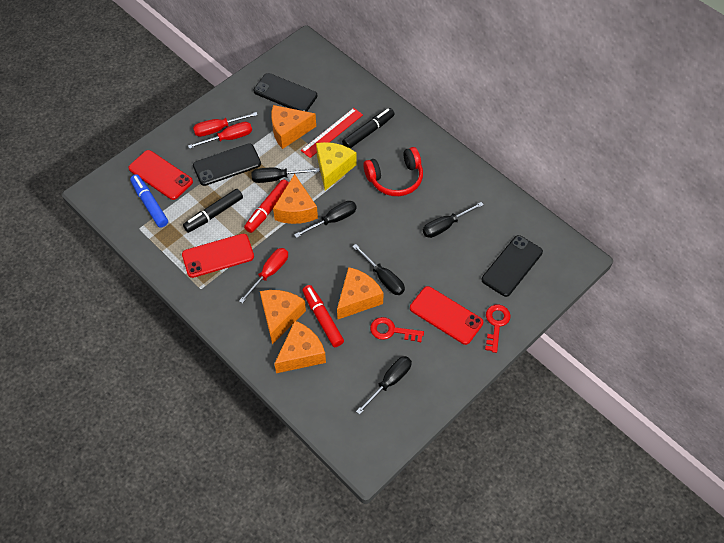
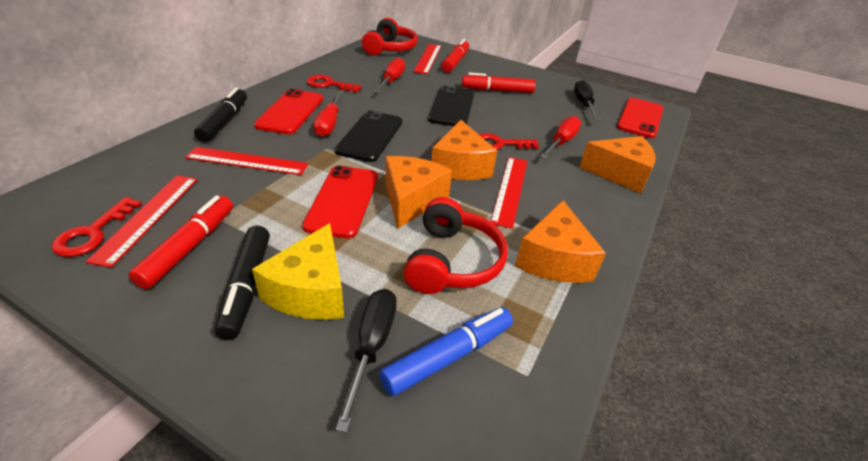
black phone: [193,143,261,186] [253,73,317,112] [482,235,543,297] = 3 -> [335,110,402,162] [428,86,474,126] = 2
black screwdriver: [251,168,319,183] [294,201,357,238] [352,244,405,295] [356,356,412,415] [423,202,484,238] = 5 -> [336,289,397,433] [574,80,601,120] = 2
orange cheese: [260,290,306,344] [271,105,316,149] [273,174,318,224] [274,321,326,373] [337,267,384,320] = 5 -> [386,156,452,229] [432,120,497,180] [515,200,606,283] [579,136,656,194] = 4
red headphones: [363,147,423,196] = 1 -> [362,18,418,56] [404,197,508,294] = 2
red key: [370,317,424,342] [485,305,511,353] = 2 -> [51,197,142,257] [307,75,362,93] [479,133,539,150] = 3
red marker: [244,179,289,233] [302,285,344,347] = 2 -> [129,195,233,289] [441,39,469,73] [462,73,536,93] = 3
red ruler: [301,108,363,158] = 1 -> [85,175,198,268] [185,147,308,175] [413,44,441,74] [490,157,527,229] = 4

